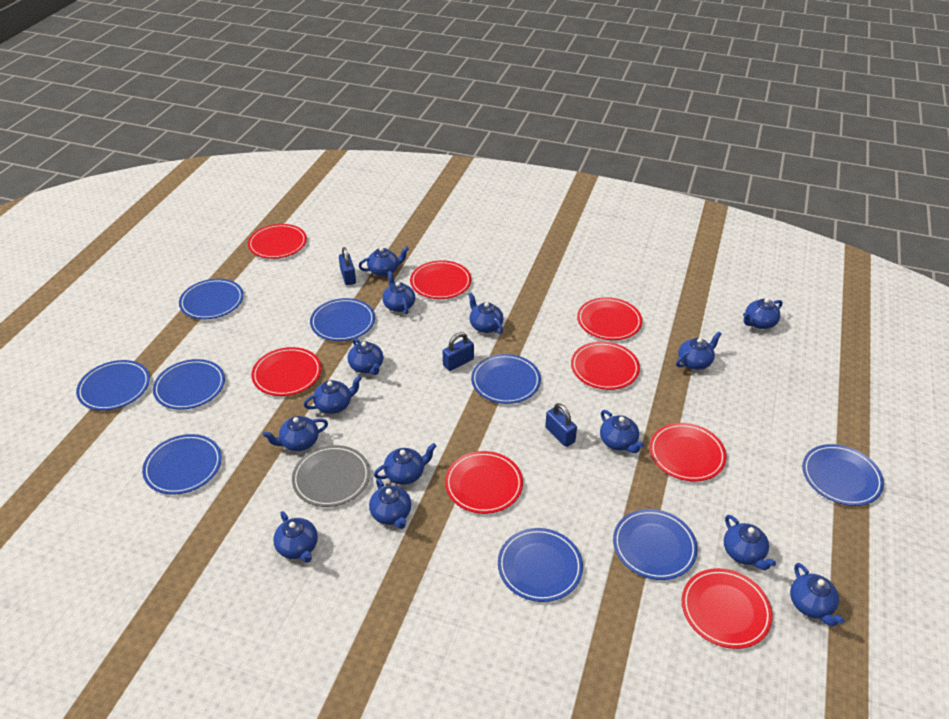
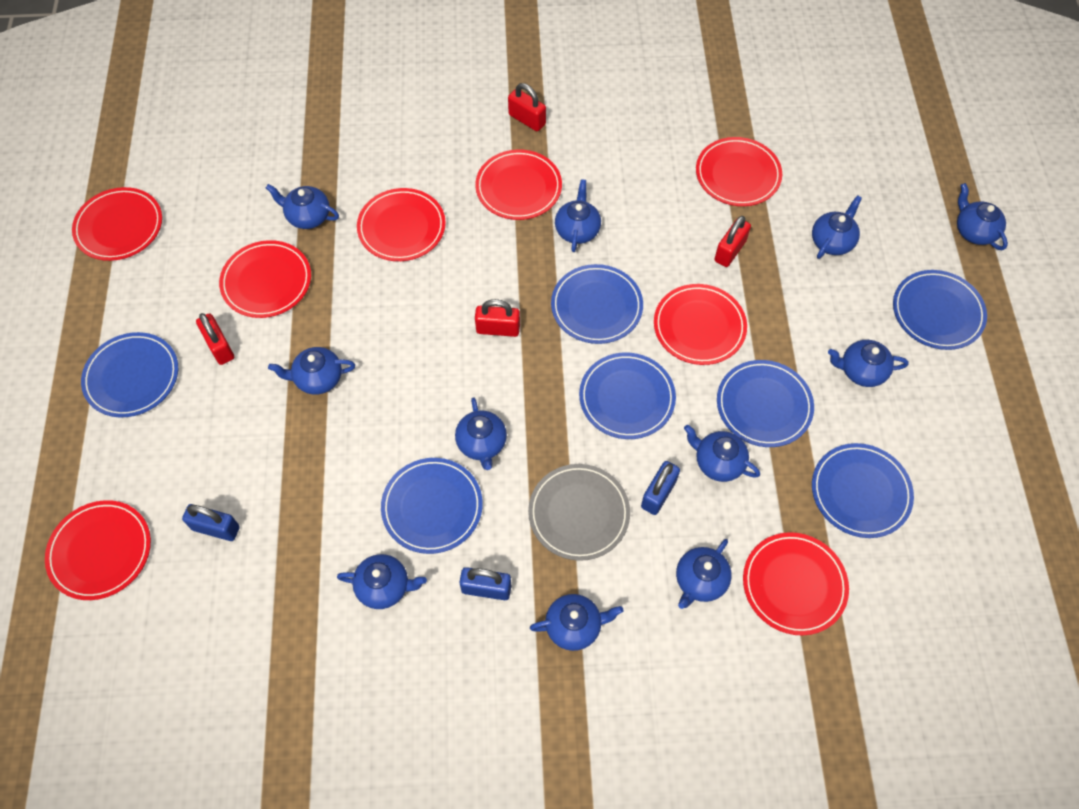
blue plate: [76,360,150,411] [142,434,222,495] [153,359,225,410] [179,279,244,319] [310,298,375,341] [471,354,541,404] [498,528,583,602] [613,509,698,580] [802,444,884,506] = 9 -> [81,332,178,418] [381,458,483,554] [551,264,643,344] [579,353,676,439] [717,360,814,447] [812,443,914,538] [893,270,987,350] = 7
blue teapot: [263,416,328,451] [273,511,318,563] [304,376,362,414] [348,337,383,375] [359,247,409,277] [369,478,411,529] [374,443,436,485] [382,271,415,314] [468,293,503,334] [600,410,644,453] [676,332,721,370] [724,515,776,570] [743,298,783,329] [790,563,844,627] = 14 -> [266,184,339,229] [268,347,355,395] [337,554,427,609] [455,398,507,470] [530,594,624,651] [555,179,601,252] [676,539,732,609] [684,425,760,482] [812,195,862,259] [828,340,909,387] [957,183,1008,250] = 11
red padlock: none = 0 -> [196,313,234,365] [475,299,520,337] [508,83,546,131] [714,216,751,267] = 4

